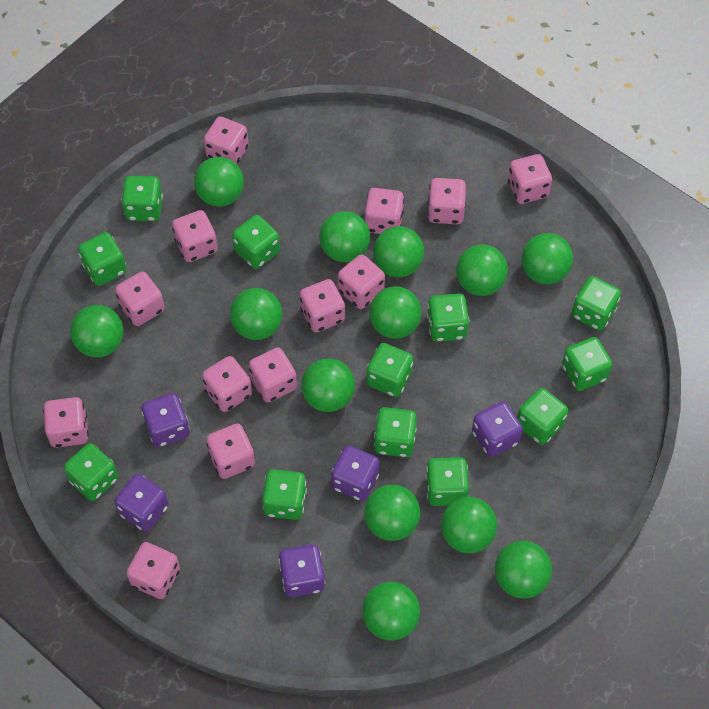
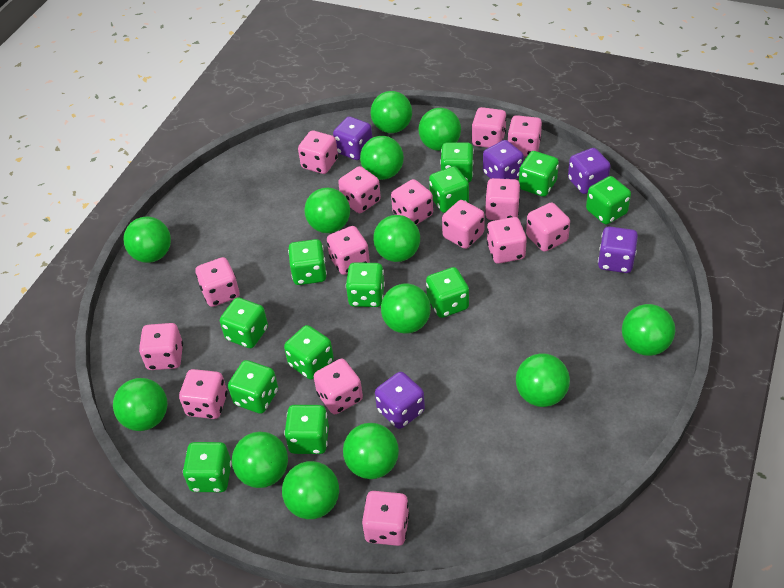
pink dice: [43,397,89,448] [115,271,165,326] [126,542,180,599] [172,210,218,262] [202,356,252,412] [204,116,249,164] [206,423,255,479] [249,347,297,403] [300,279,345,332] [338,254,385,309] [365,188,404,234] [427,178,466,224] [508,154,552,204] = 13 -> [139,323,183,370] [179,369,227,419] [196,257,239,307] [298,131,338,174] [314,359,363,414] [327,226,370,275] [338,166,381,213] [362,491,409,546] [391,179,433,225] [442,200,485,249] [472,107,507,148] [485,178,521,220] [487,217,527,264] [508,115,542,156] [526,203,570,252] = 15

